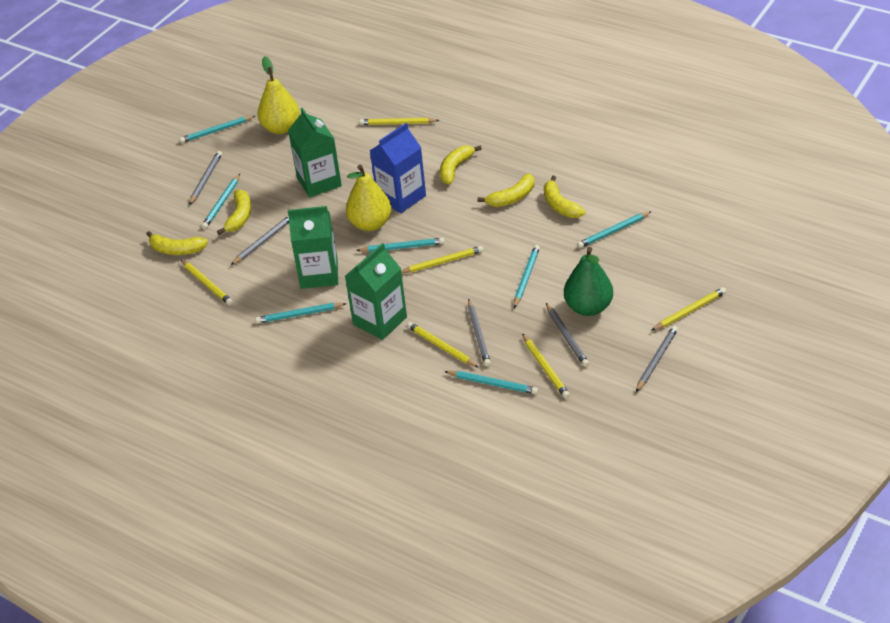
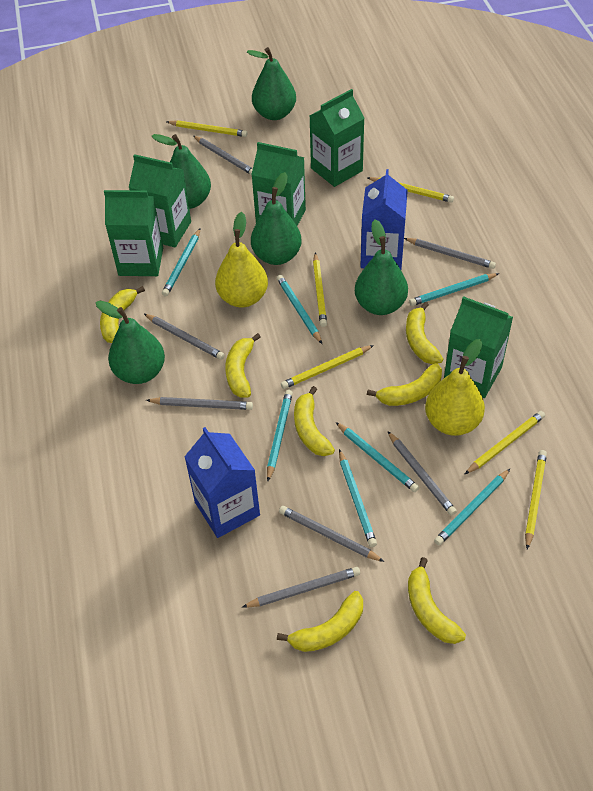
blue carton: [370,123,426,213] = 1 -> [184,427,260,538] [360,169,408,269] = 2
green carton: [288,108,342,197] [288,206,338,289] [345,243,407,340] = 3 -> [104,190,163,276] [129,154,191,247] [251,142,306,226] [310,89,364,187] [444,296,513,398] = 5
green pear: [564,247,613,316] = 1 -> [96,301,165,384] [152,134,211,209] [247,47,296,120] [251,172,302,265] [355,220,408,315] = 5
grey pencil: [189,151,222,205] [231,216,289,265] [468,299,491,367] [546,303,589,367] [636,326,678,392] = 5 -> [144,314,225,360] [146,397,253,410] [193,136,253,175] [242,567,360,608] [279,506,384,562] [388,431,457,516] [404,238,496,269] = 7
yellow banana: [147,231,208,255] [217,190,251,235] [440,145,482,184] [477,173,534,207] [544,176,585,218] = 5 -> [100,286,145,343] [225,333,260,397] [277,591,363,652] [294,386,335,456] [367,363,442,406] [406,302,443,364] [408,557,466,644] = 7

